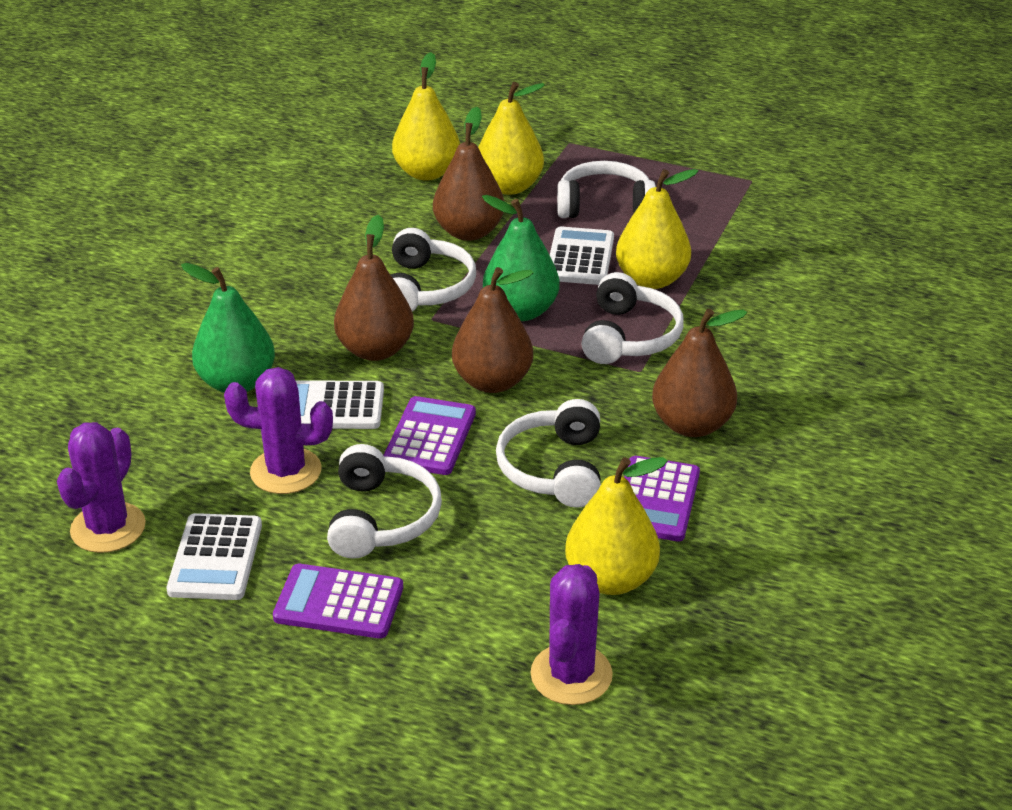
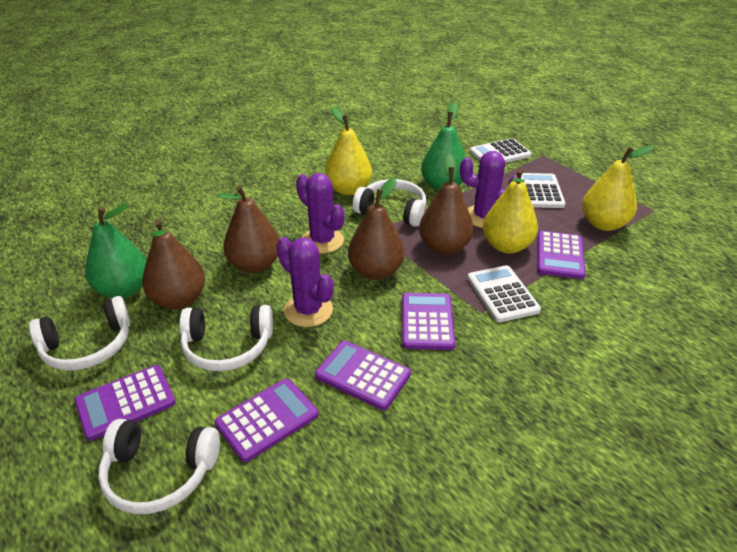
purple calculator: [273,564,403,639] [383,396,476,475] [624,456,700,541] = 3 -> [74,365,176,441] [215,378,318,462] [315,341,411,410] [402,293,455,350] [537,231,586,279] = 5
white headphones: [327,444,442,559] [391,228,476,312] [496,399,601,508] [557,161,656,218] [581,272,684,364] = 5 -> [29,296,131,371] [98,419,220,514] [179,305,273,371] [353,179,426,227] = 4
yellow pear: [392,52,460,181] [478,82,545,195] [565,457,667,595] [616,169,698,289] = 4 -> [325,107,372,195] [483,169,538,253] [582,145,655,231] = 3

